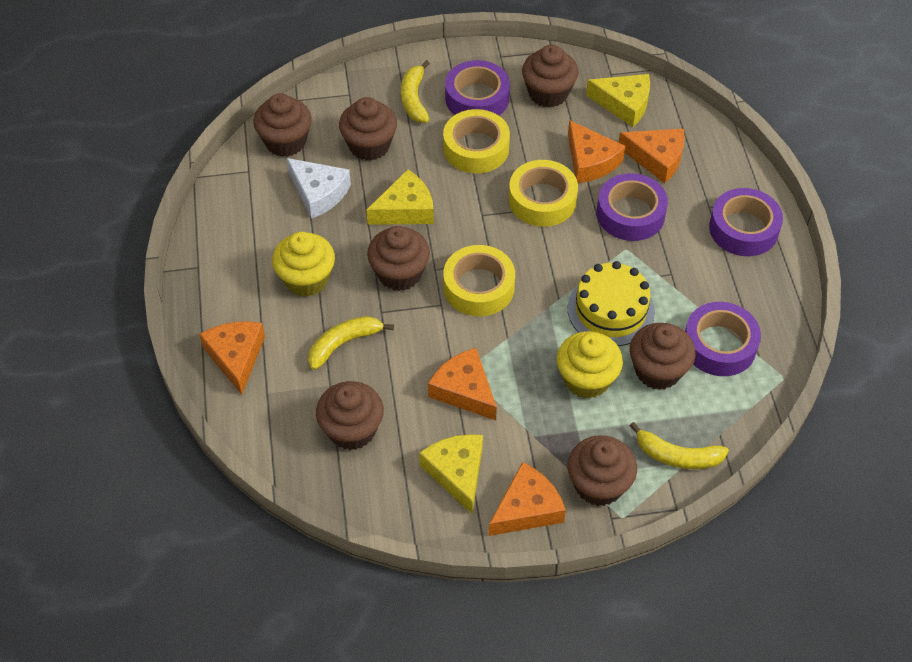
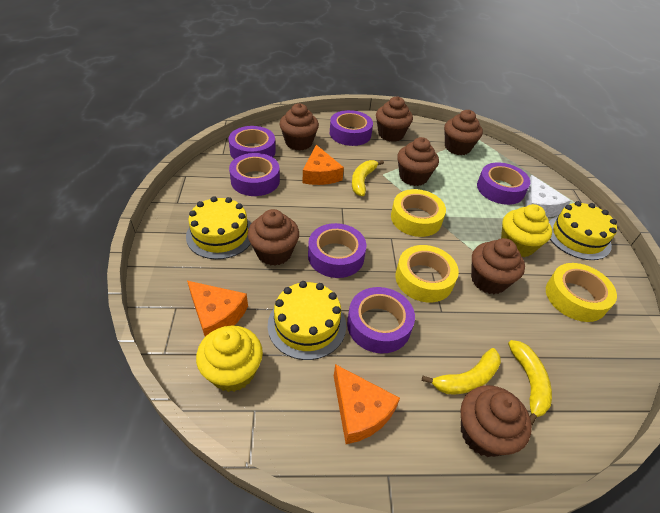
orange cheese: [199,321,265,395] [428,348,497,420] [489,462,566,536] [568,120,625,183] [619,129,685,183] = 5 -> [187,281,248,337] [303,145,344,185] [334,364,400,444] = 3
purple tape: [445,60,510,115] [597,173,668,241] [685,302,761,376] [709,188,783,256] = 4 -> [228,126,276,159] [229,153,280,196] [308,223,366,278] [330,110,373,146] [347,287,415,353] [477,163,530,205] = 6
yellow cake: [568,261,655,346] = 1 -> [186,196,251,259] [268,281,346,360] [549,201,617,260] = 3
yellow cheese: [366,169,434,225] [419,434,483,514] [586,74,650,127] = 3 -> none = 0

